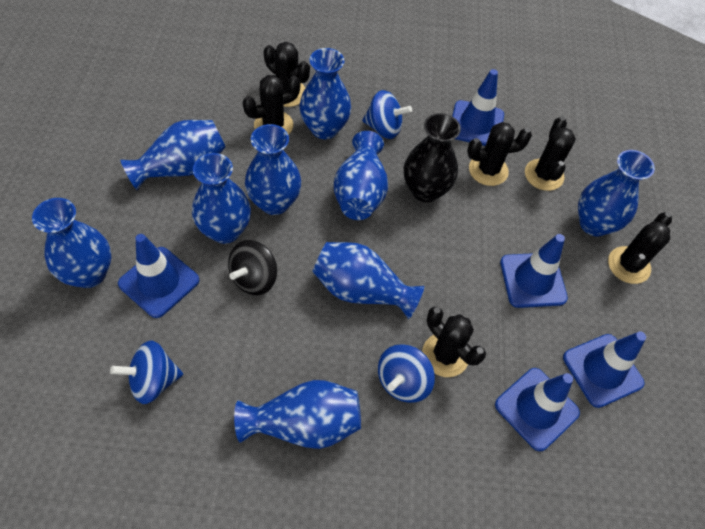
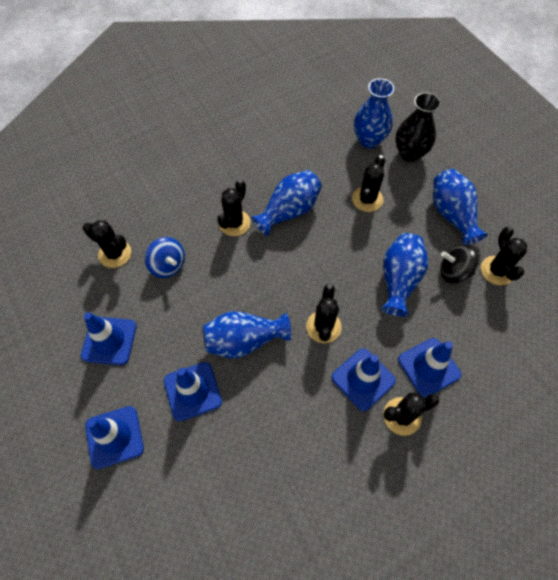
blue spinning top: [110,340,183,404] [362,90,412,139] [378,344,435,403] = 3 -> [145,237,185,278] = 1
blue vase: [32,198,111,288] [120,120,226,191] [192,153,251,244] [234,380,361,449] [245,124,301,215] [300,48,351,139] [312,242,424,319] [334,131,388,220] [578,150,655,236] = 9 -> [203,311,291,358] [251,170,322,236] [354,78,394,148] [380,233,428,317] [433,169,488,245] = 5

